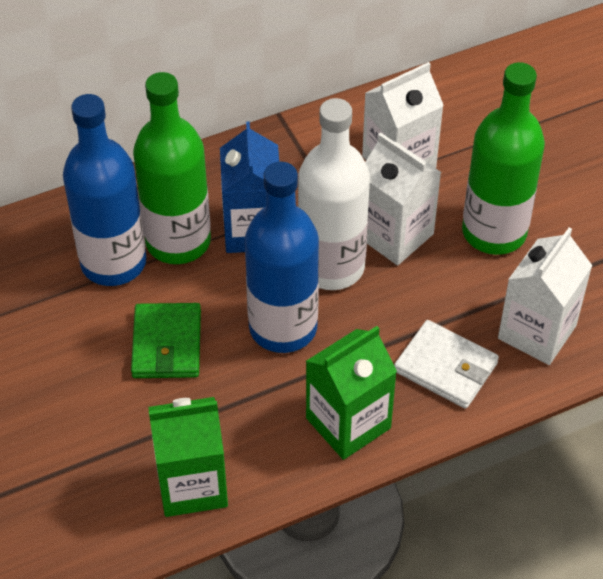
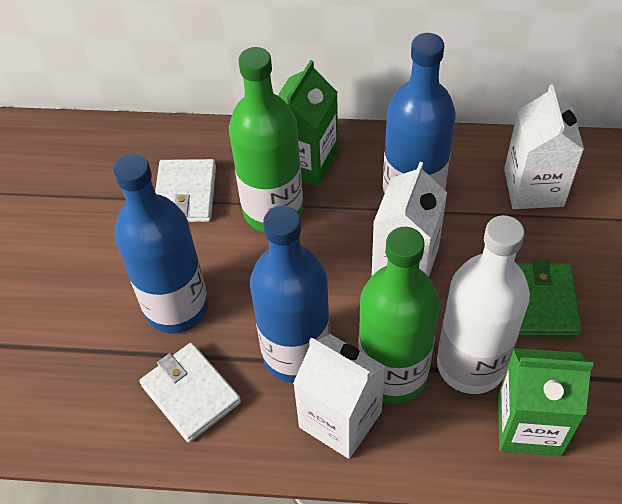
blue bottle: [63,94,147,286] [245,162,319,353] = 2 -> [114,153,208,333] [250,205,330,383] [383,33,456,197] = 3
blue carton: [220,121,279,253] = 1 -> none = 0
white wallet: [394,320,499,409] = 1 -> [139,343,241,443] [155,159,216,222] = 2

